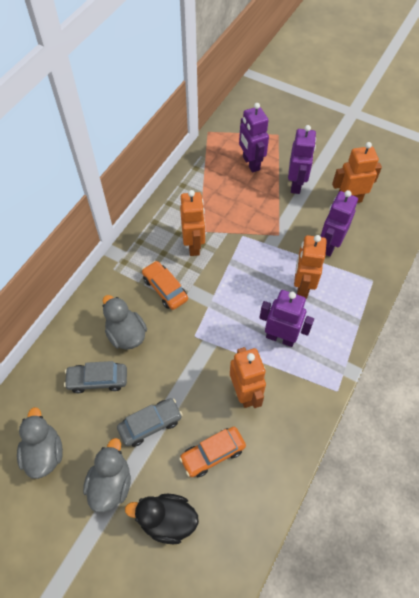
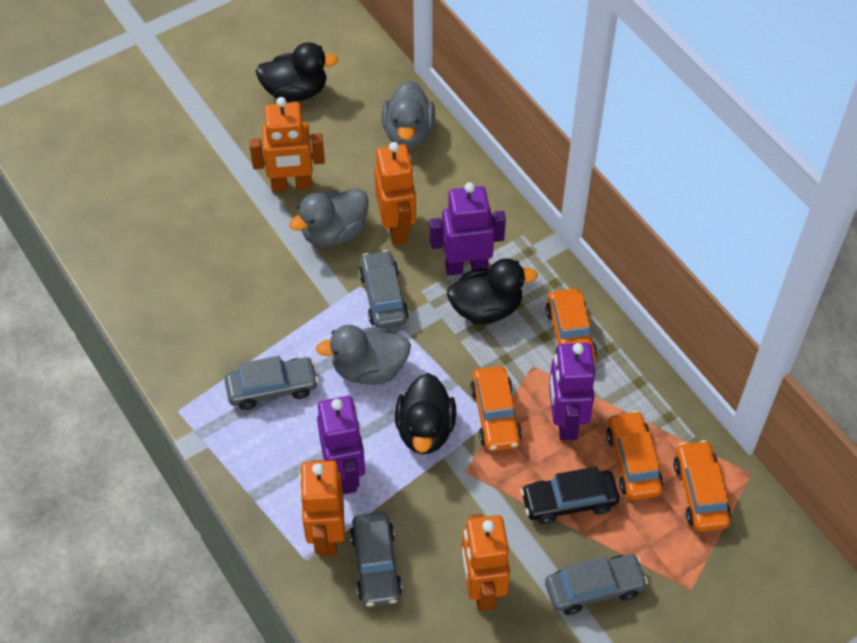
black car: none = 0 -> [521,467,619,525] = 1
black duck: [125,494,199,544] = 1 -> [255,42,338,102] [395,373,456,454] [447,258,538,324] = 3
grey car: [64,361,127,393] [117,398,183,447] = 2 -> [225,356,319,410] [350,512,402,607] [359,250,409,328] [545,554,648,615] = 4
orange car: [142,261,188,310] [179,427,246,477] = 2 -> [470,366,522,451] [545,289,597,364] [606,411,663,500] [673,440,731,532] = 4
purple robot: [239,103,269,173] [259,290,314,347] [288,125,316,194] [320,190,358,257] = 4 -> [317,396,365,494] [430,182,506,276] [549,343,595,440] = 3

